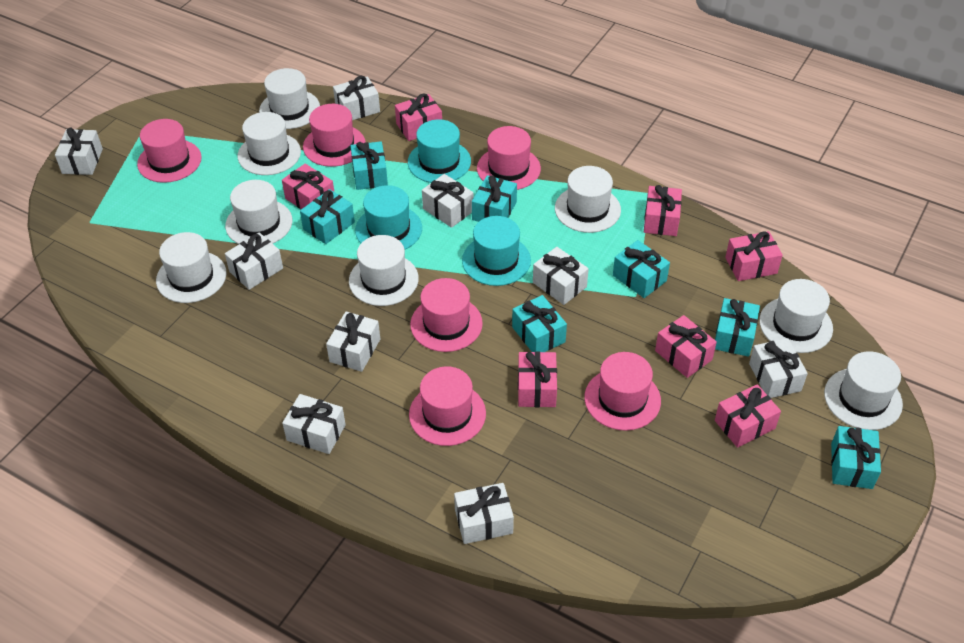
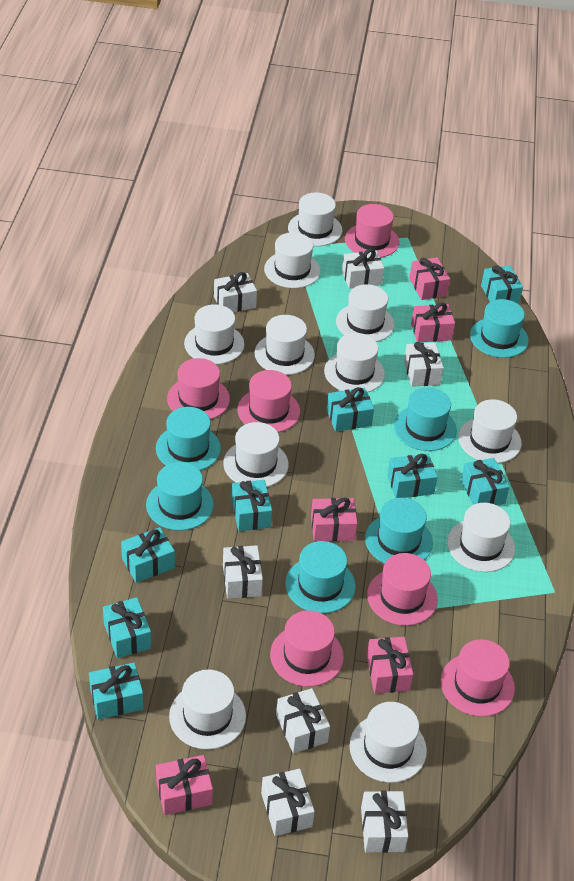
pink gift: [282,164,334,209] [395,93,442,141] [518,351,557,407] [644,185,682,236] [655,315,717,378] [715,384,781,448] [725,231,783,281] = 7 -> [156,755,213,815] [311,498,357,541] [367,637,413,694] [409,257,450,300] [411,303,455,342] = 5
turquoise gift: [300,189,355,244] [350,141,388,190] [472,175,517,222] [512,295,567,352] [613,240,670,298] [715,298,760,357] [831,426,881,489] = 7 -> [89,663,144,720] [103,597,151,658] [121,527,175,583] [231,480,272,531] [327,387,374,432] [387,454,438,498] [461,458,510,505] [481,265,523,304] = 8
turquoise hat: [355,185,422,249] [408,119,471,183] [462,216,531,286] = 3 -> [146,462,214,531] [156,407,221,471] [285,541,356,613] [365,498,433,564] [394,387,457,451] [470,299,529,358] = 6
white gift: [55,127,103,175] [225,232,283,290] [282,394,346,454] [326,311,380,372] [333,76,380,120] [422,174,474,228] [454,483,514,544] [533,247,589,305] [749,338,808,398] = 9 -> [214,272,257,312] [223,545,263,599] [261,769,315,836] [276,688,330,753] [342,249,384,289] [361,791,408,853] [404,342,443,387] = 7
white hat: [156,232,226,303] [225,180,292,244] [238,112,301,175] [259,68,320,129] [349,235,419,306] [555,166,621,233] [759,279,833,353] [824,351,903,430] = 8 -> [169,669,246,750] [184,304,244,364] [223,422,289,487] [255,315,315,375] [264,232,321,288] [288,193,342,246] [324,333,385,393] [336,284,395,342] [349,702,427,783] [447,503,515,572] [458,399,522,463] = 11

